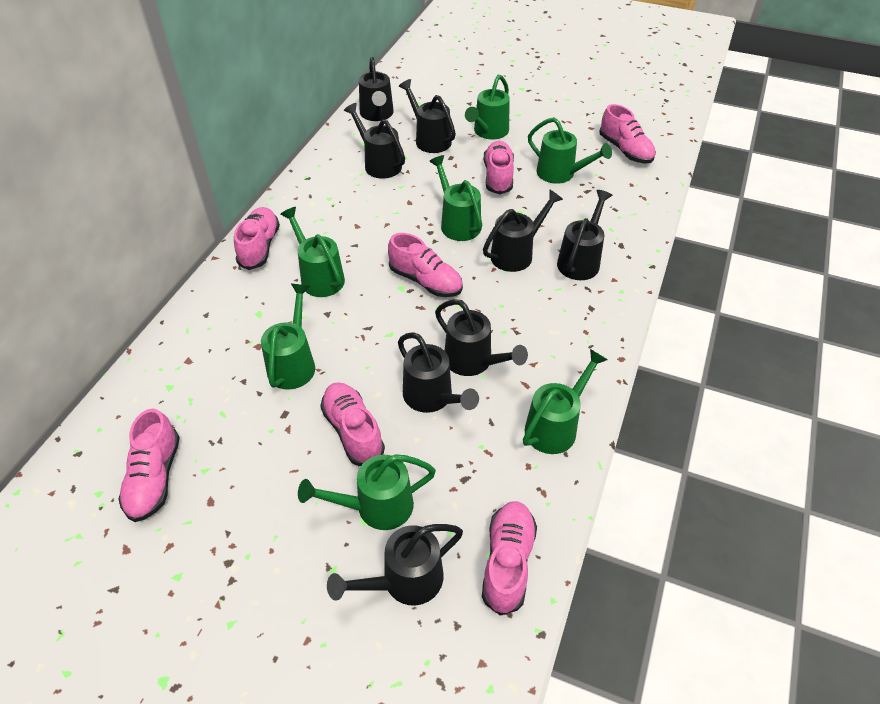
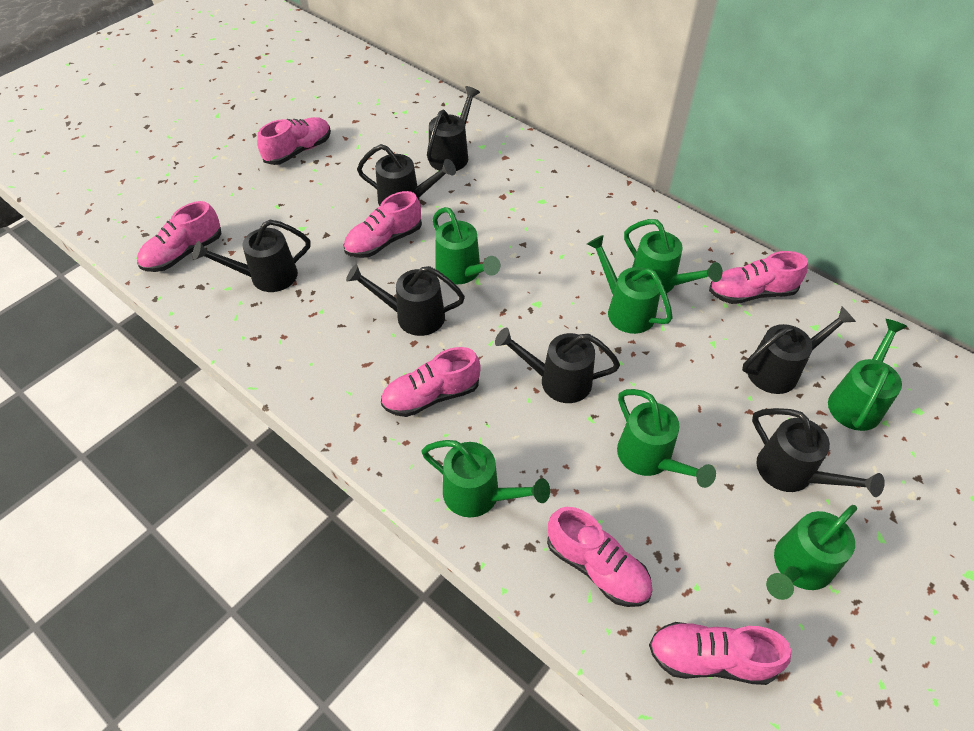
black watering can: [327,524,463,606] [344,103,405,179] [359,57,394,121] [398,332,479,413] [399,79,456,153] [435,299,528,376] [483,190,563,272] [557,190,613,280] = 8 -> [193,220,310,292] [346,264,465,336] [357,144,456,206] [427,86,480,171] [495,328,620,403] [742,307,856,394] [752,408,885,497] = 7

